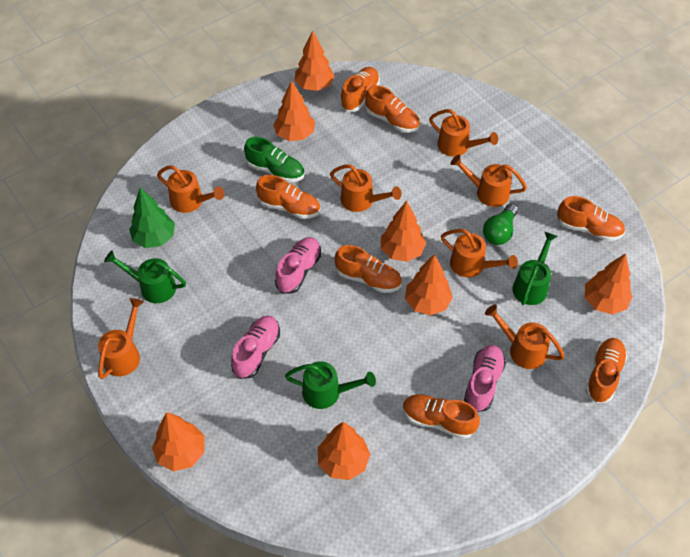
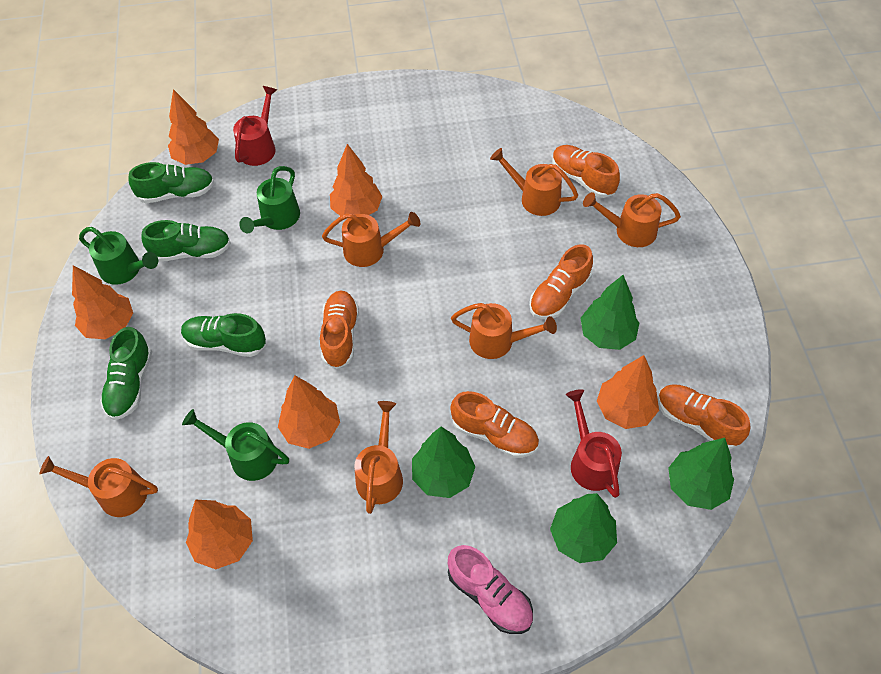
green light bulb: [483,203,518,245] = 1 -> none = 0
green shoe: [244,137,305,182] = 1 -> [100,327,152,420] [129,162,214,203] [141,220,231,262] [181,313,266,357] = 4
green tree: [129,187,175,248] = 1 -> [412,426,475,498] [550,493,617,563] [580,275,639,350] [668,438,734,510] = 4
orange shoe: [256,175,320,219] [335,245,402,293] [340,67,380,112] [365,85,420,133] [403,394,480,439] [557,196,625,241] [585,338,628,403] = 7 -> [320,291,359,369] [450,391,539,458] [529,244,593,319] [552,145,620,198] [658,384,750,449] = 5
orange tree: [152,412,204,471] [273,81,315,141] [295,30,335,91] [318,422,370,480] [381,201,426,262] [405,255,453,315] [585,253,632,315] = 7 -> [72,265,133,339] [168,89,219,165] [186,500,253,569] [278,376,340,449] [330,144,383,216] [597,355,659,429] = 6
orange watering can: [98,298,144,379] [157,165,225,213] [330,164,402,212] [429,109,498,157] [441,229,518,277] [450,155,527,207] [485,305,565,369] = 7 -> [40,456,158,517] [322,212,420,267] [354,401,403,514] [451,303,557,359] [490,148,578,216] [583,192,681,247] = 6
pink shoe: [231,315,280,379] [275,237,321,294] [464,345,506,412] = 3 -> [448,545,533,634] = 1
red watering can: none = 0 -> [233,86,277,166] [566,389,622,498] = 2

